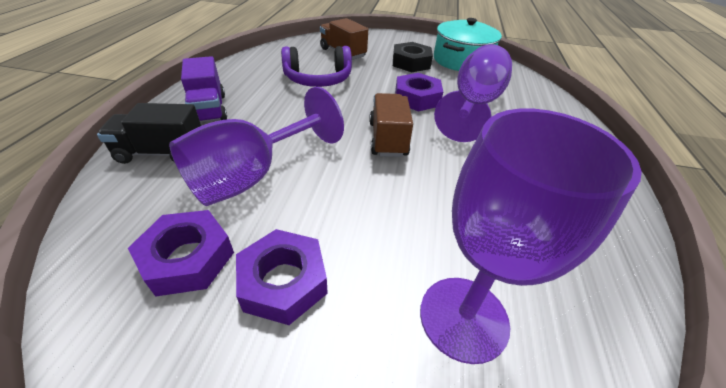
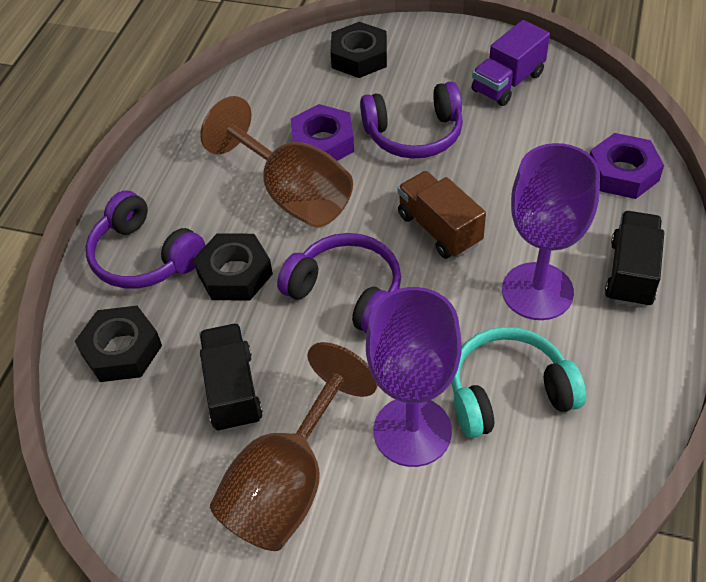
black nut: [393,42,433,72] = 1 -> [75,306,162,382] [193,233,273,301] [330,22,387,78] = 3
black truck: [97,103,201,164] = 1 -> [199,323,263,432] [605,211,664,308] = 2
brown goblet: none = 0 -> [200,96,353,227] [210,342,378,551] = 2
brown truck: [320,18,368,60] [369,93,413,157] = 2 -> [398,171,486,259] = 1
purple goblet: [169,87,344,206] [420,108,642,364] [434,44,512,142] = 3 -> [366,287,462,467] [502,143,600,320] = 2
purple headphones: [281,46,352,87] = 1 -> [86,191,205,289] [277,233,401,334] [360,82,463,159] = 3
purple nut: [128,210,234,297] [236,229,328,325] [395,73,443,112] = 3 -> [291,104,354,161] [590,133,664,199] = 2
turquoise headphones: none = 0 -> [451,327,586,438] = 1
turquoise pot: [434,18,502,71] = 1 -> none = 0

